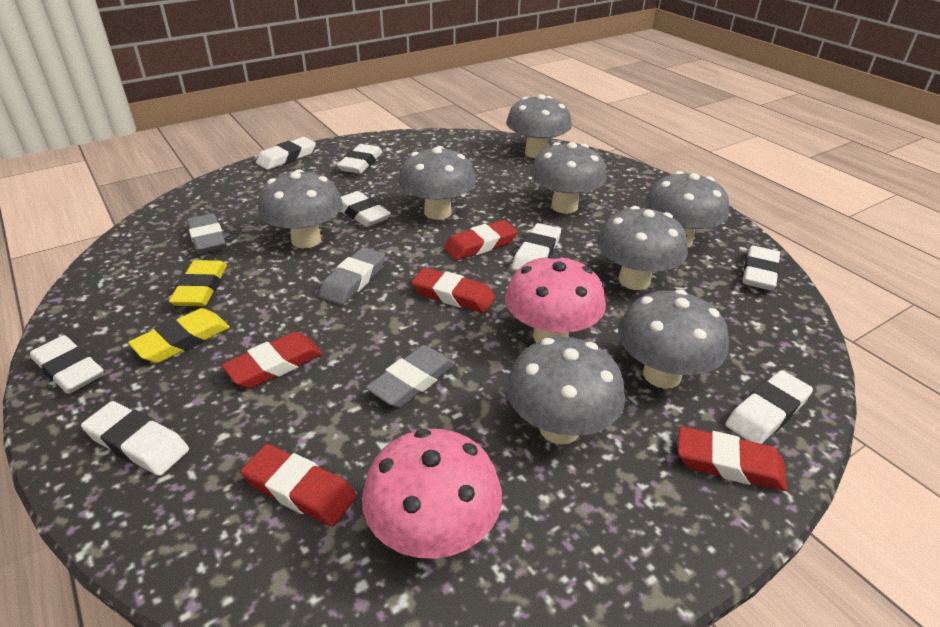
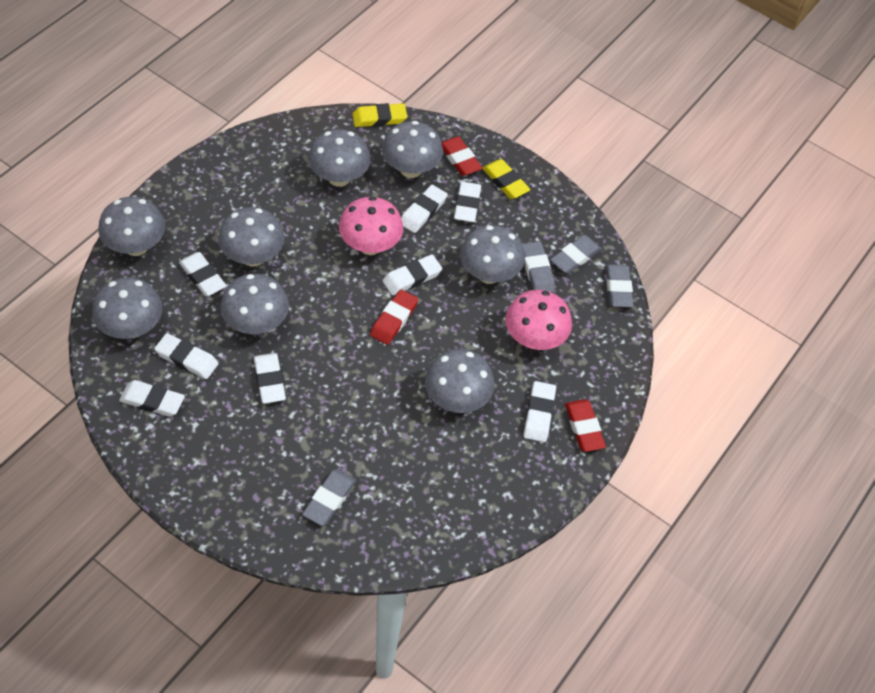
grey eraser: [187,213,226,254] [319,247,385,305] [366,345,455,408] = 3 -> [302,469,356,526] [522,241,555,292] [550,235,601,274] [606,264,633,307] = 4
red eraser: [221,332,323,389] [240,444,357,527] [411,268,495,313] [443,220,518,260] [678,426,787,491] = 5 -> [370,289,418,345] [441,136,482,176] [565,399,606,452] = 3

